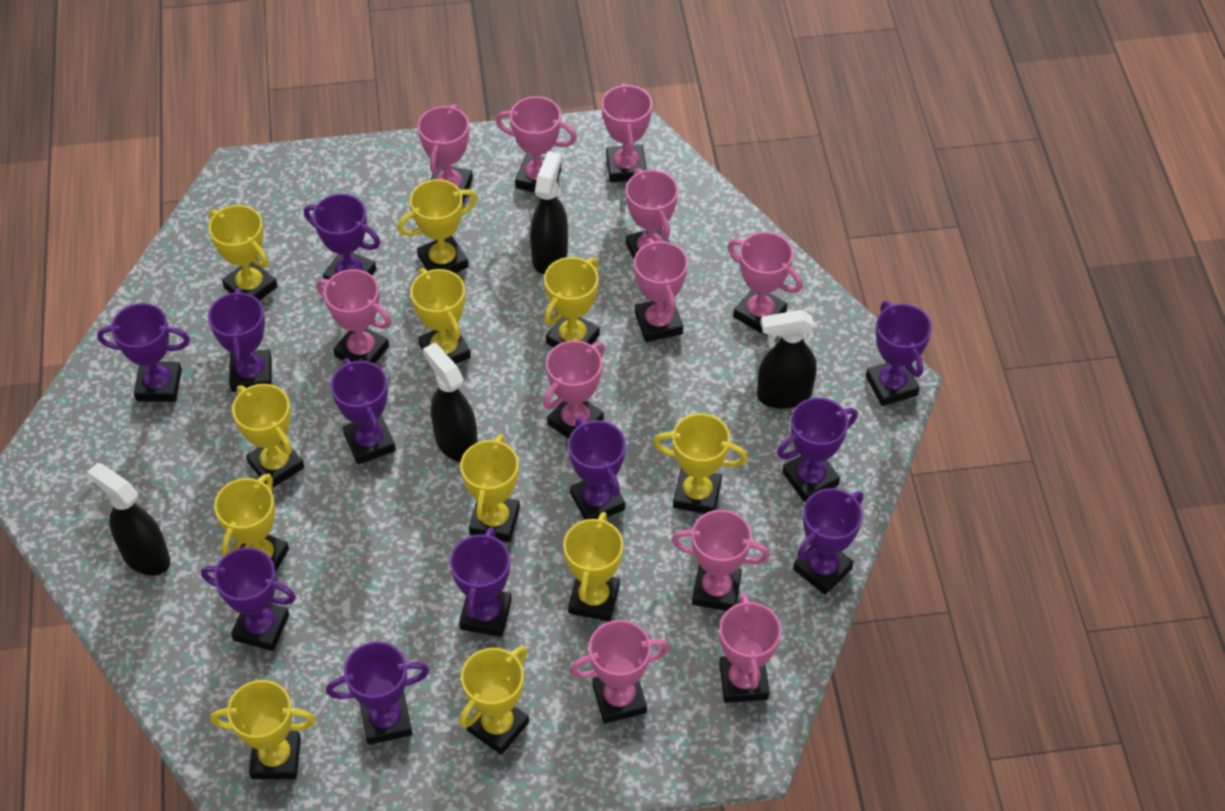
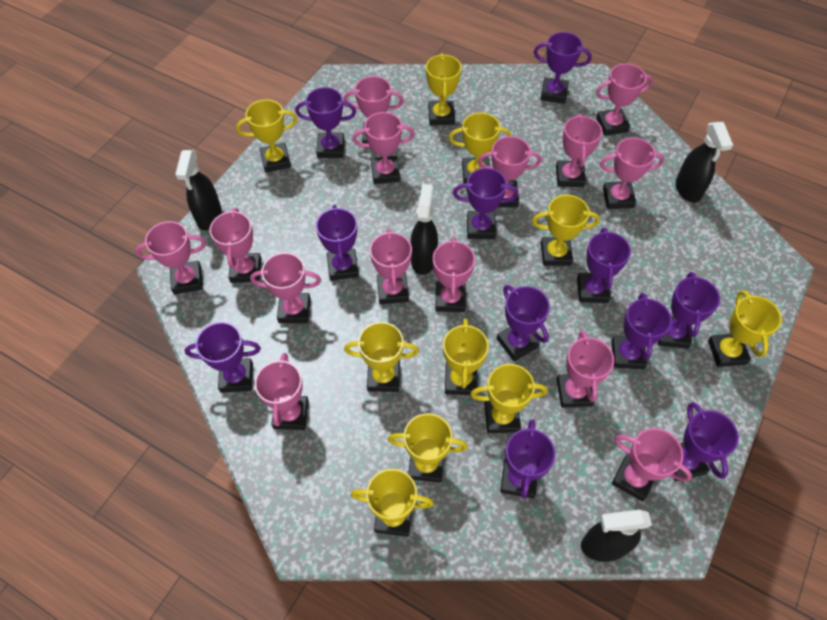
pink trophy: [316,269,392,364] [418,104,473,203] [496,96,577,192] [543,340,605,439] [570,620,670,724] [602,82,652,182] [626,168,678,259] [634,238,688,342] [671,510,770,611] [719,593,781,703] [728,232,803,335] = 11 -> [135,221,206,294] [210,208,261,283] [250,252,321,323] [254,353,309,430] [344,76,404,143] [353,112,415,184] [370,228,412,304] [433,237,475,312] [478,136,542,207] [556,114,602,187] [557,331,614,408] [596,64,653,136] [600,137,664,209] [612,428,692,501] = 14
yellow trophy: [208,205,278,300] [210,680,316,779] [214,474,289,572] [232,384,304,488] [398,179,477,273] [410,268,471,364] [459,646,529,755] [460,434,520,542] [544,257,600,348] [563,512,623,622] [653,413,748,514] = 11 -> [236,99,298,173] [344,322,419,392] [351,469,434,537] [388,413,468,483] [426,53,462,125] [443,319,489,395] [449,112,511,183] [470,364,548,433] [532,195,600,266] [708,290,782,367] = 10

